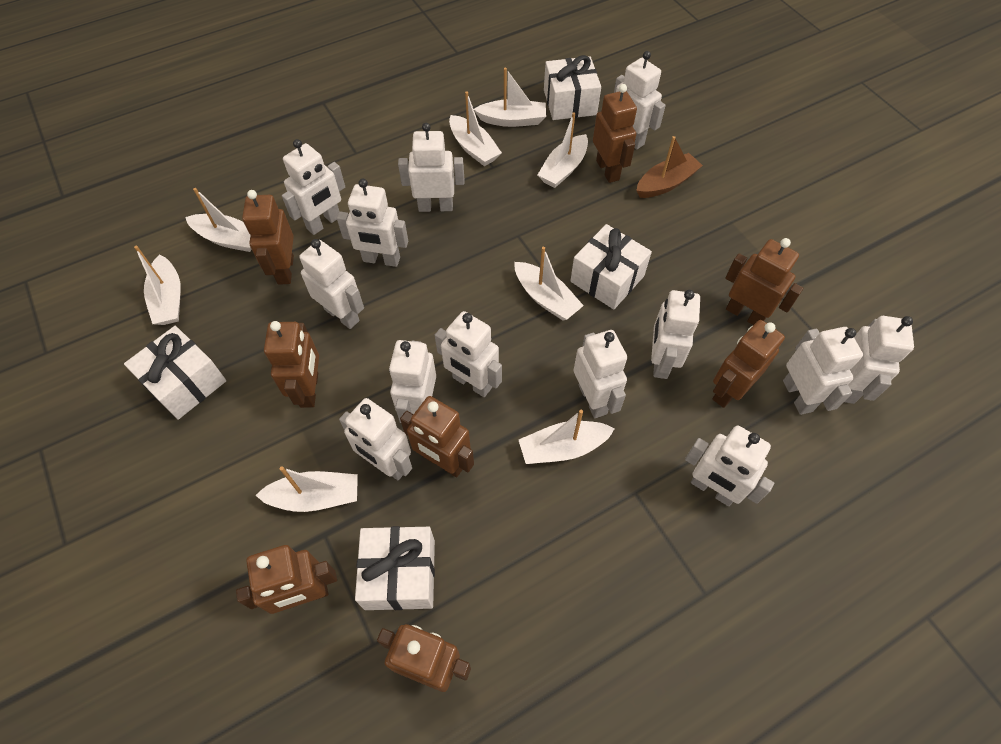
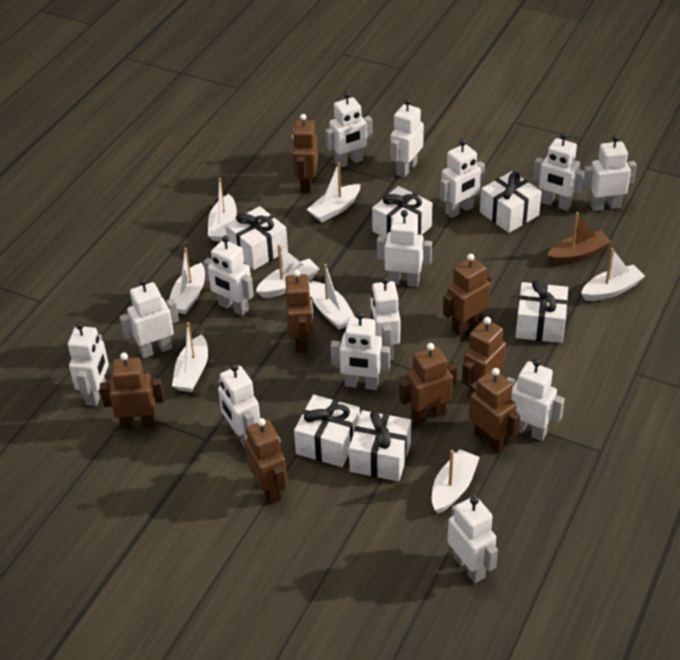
white gift: [124,326,226,420] [355,526,435,610] [544,55,601,120] [570,224,652,309] = 4 -> [225,206,288,270] [294,395,360,467] [349,410,411,481] [372,186,432,238] [480,171,542,233] [516,280,568,343] = 6
white robot: [282,139,345,235] [299,239,364,329] [337,179,408,267] [339,398,412,480] [389,340,436,423] [398,123,464,212] [435,311,502,397] [574,330,627,418] [614,51,666,149] [651,290,700,379] [685,426,774,506] [783,327,863,415] [844,316,914,404] = 13 -> [68,322,109,406] [120,278,179,358] [204,236,254,316] [218,364,260,448] [325,92,373,168] [330,312,390,390] [370,277,400,360] [377,210,432,287] [391,99,424,178] [440,139,485,218] [448,496,498,583] [507,359,565,441] [533,133,585,211] [583,135,637,211] = 14

